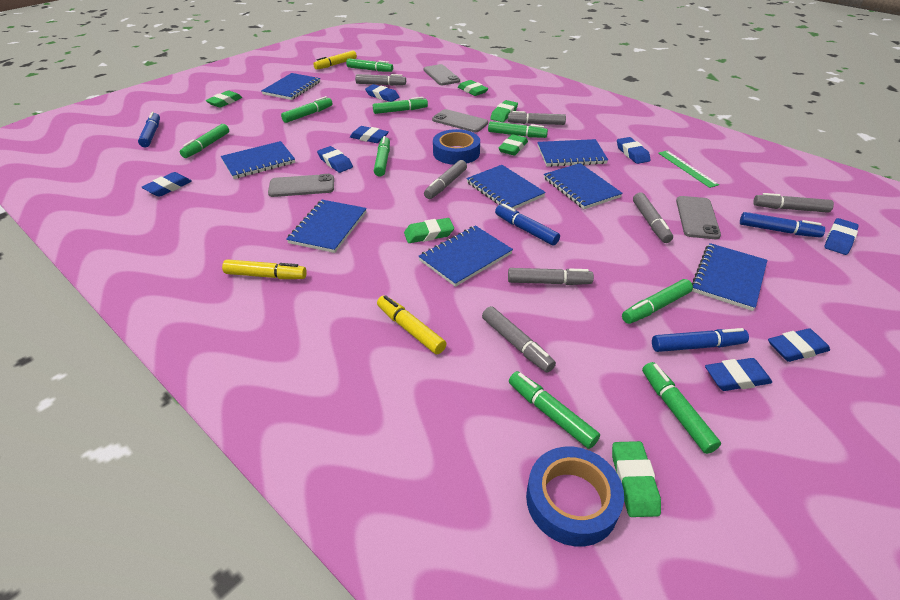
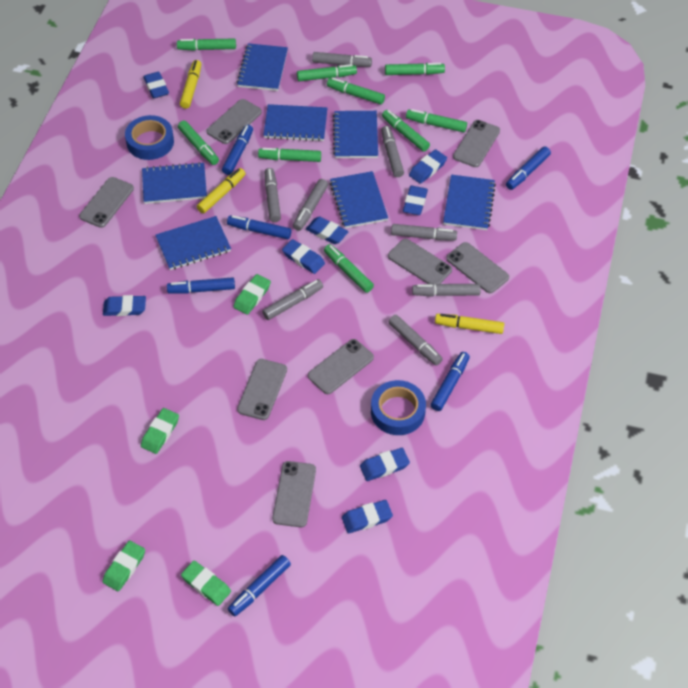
blue marker: [138,112,160,147] [495,204,560,246] [652,328,749,352] [740,212,825,237] = 4 -> [167,277,235,294] [222,125,253,175] [227,215,292,239] [228,555,291,616] [431,352,470,411] [506,146,551,190] = 6
blue notebook: [221,141,295,179] [261,73,320,100] [286,200,367,253] [418,226,513,287] [466,165,546,209] [537,139,608,167] [544,163,623,209] [692,243,767,311] = 8 -> [142,162,207,204] [155,216,231,270] [237,43,288,91] [263,104,327,141] [330,171,388,228] [333,111,378,158] [443,175,496,230] = 7
green eraser: [206,90,242,108] [404,218,454,243] [458,80,488,96] [490,100,518,122] [499,134,528,155] [612,441,661,517] = 6 -> [102,540,145,592] [141,408,179,454] [181,561,231,606] [233,274,271,315] = 4
green ruler: [658,151,719,188] = 1 -> none = 0
grey marker: [355,74,406,86] [424,160,467,199] [482,306,556,373] [508,111,566,125] [508,268,594,285] [633,192,673,243] [753,193,834,213] = 7 -> [262,279,323,320] [265,168,281,222] [293,179,328,231] [312,52,372,67] [381,126,404,177] [389,315,443,366] [391,224,457,241] [412,283,480,297] = 8
grey phone: [268,174,334,197] [423,64,460,85] [432,109,488,132] [676,196,721,239] = 4 -> [79,177,134,228] [206,99,262,144] [237,359,287,420] [272,461,316,527] [308,339,374,394] [388,239,452,285] [446,242,509,293] [453,120,500,167] = 8

